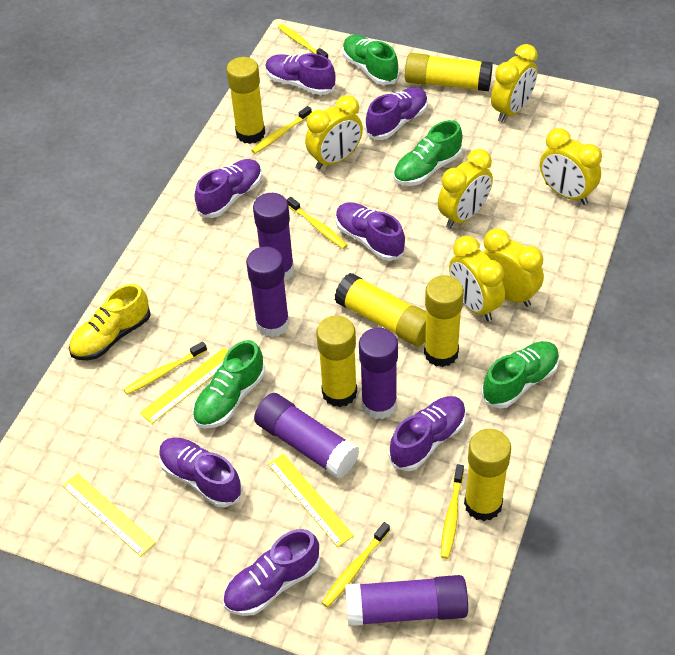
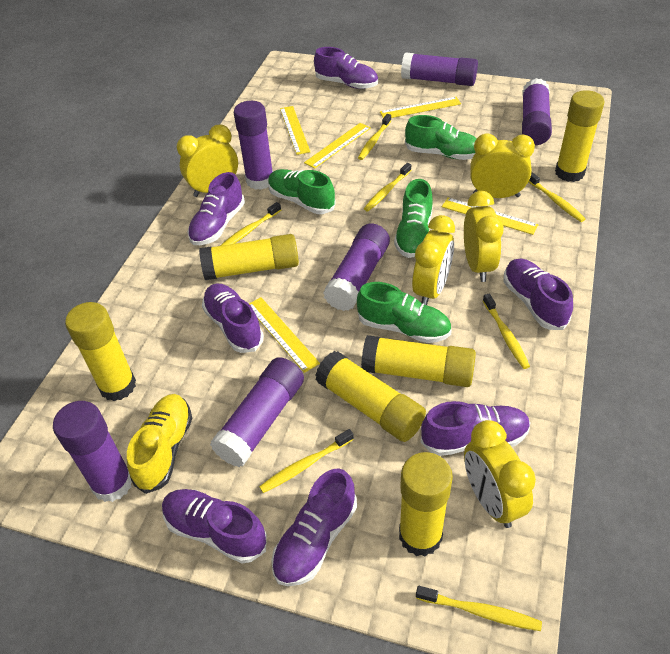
purple glue stick: [246,246,290,337] [253,193,294,281] [254,393,359,479] [345,575,468,626] [359,328,398,419] = 5 -> [53,401,132,502] [210,357,304,467] [234,101,273,190] [323,223,390,311] [401,53,478,86] [522,78,552,145] = 6
yellow clock: [305,95,363,170] [438,149,493,229] [449,236,505,321] [483,228,544,307] [491,44,538,122] [540,128,602,205] = 6 -> [177,124,238,197] [412,215,455,305] [464,191,504,282] [464,420,536,528] [470,133,535,198] = 5
yellow ruler: [63,473,156,557] [140,348,228,424] [268,454,354,547] = 3 -> [249,297,320,373] [280,106,311,155] [304,123,371,169] [380,97,461,118] [442,197,539,235] = 5
yellow toothbrush: [124,342,207,395] [251,106,312,154] [278,24,328,58] [287,197,348,249] [322,522,390,607] [441,464,464,559] = 6 -> [220,202,281,246] [259,429,354,493] [358,114,391,160] [364,163,411,211] [416,586,542,631] [483,294,530,369] [529,172,585,222] = 7

